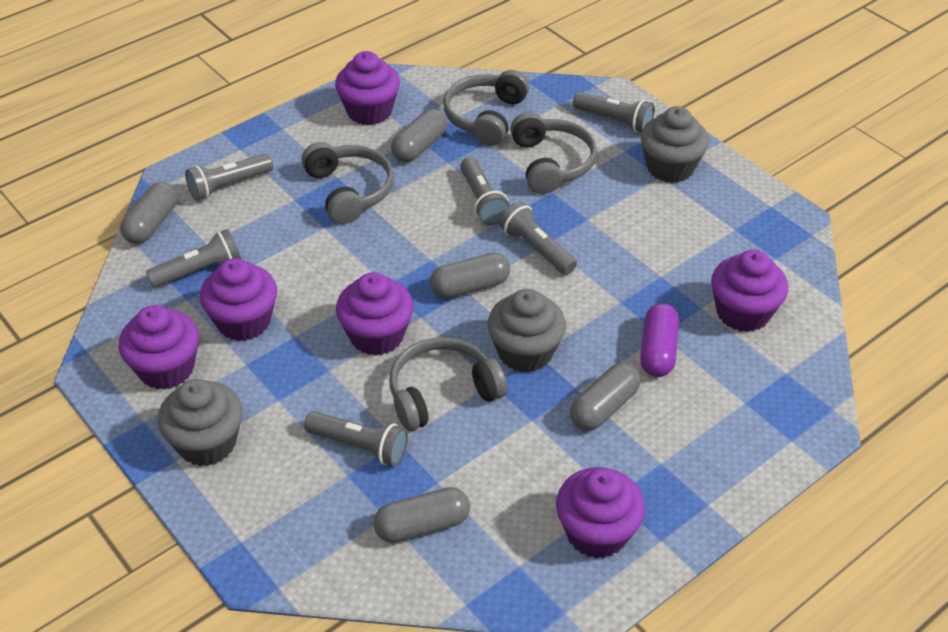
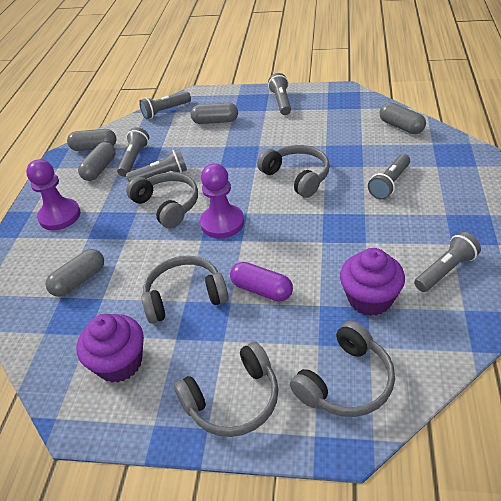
grey cupcake: [158,379,243,466] [487,289,566,373] [640,106,709,183] = 3 -> none = 0
grey headphones: [302,142,394,224] [390,337,507,431] [443,70,529,146] [510,112,597,194] = 4 -> [126,172,198,228] [141,256,229,324] [174,342,278,437] [257,145,330,198] [290,321,395,417] = 5
purple cupcake: [118,305,199,390] [200,258,277,341] [335,51,400,125] [336,272,413,356] [556,467,645,559] [711,250,788,332] = 6 -> [77,314,144,383] [340,248,405,316] = 2
purple pawn: none = 0 -> [26,159,81,230] [200,163,244,238] = 2

